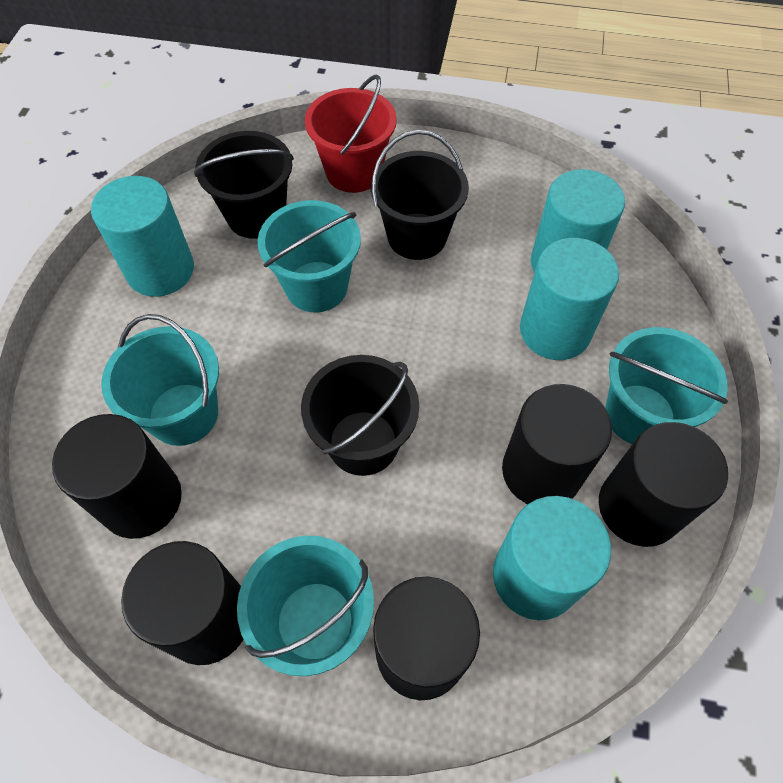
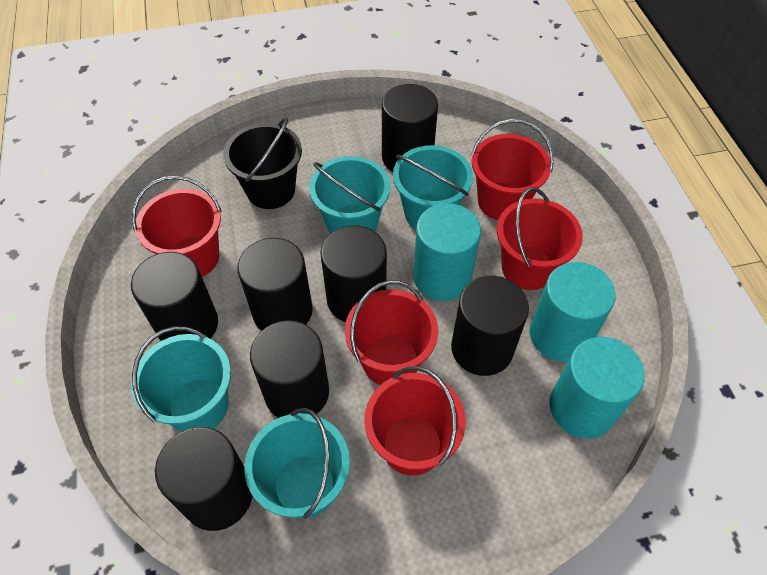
black bucket: [194,131,294,239] [301,355,419,476] [371,130,469,260] = 3 -> [223,118,302,209] = 1
black cylinder: [52,414,182,539] [121,541,244,665] [373,577,480,700] [502,384,612,504] [599,422,728,547] = 5 -> [131,252,218,341] [155,427,252,531] [237,238,313,331] [250,320,329,418] [320,225,387,322] [382,84,438,172] [451,276,529,376] = 7
red bucket: [305,74,397,193] = 1 -> [132,175,222,277] [345,280,438,385] [365,366,466,476] [471,119,554,220] [497,187,583,290] = 5
turquoise cylinder: [91,176,194,297] [493,496,611,620] [520,238,619,360] [531,169,625,272] = 4 -> [413,203,481,301] [530,262,616,362] [550,337,645,439] = 3

